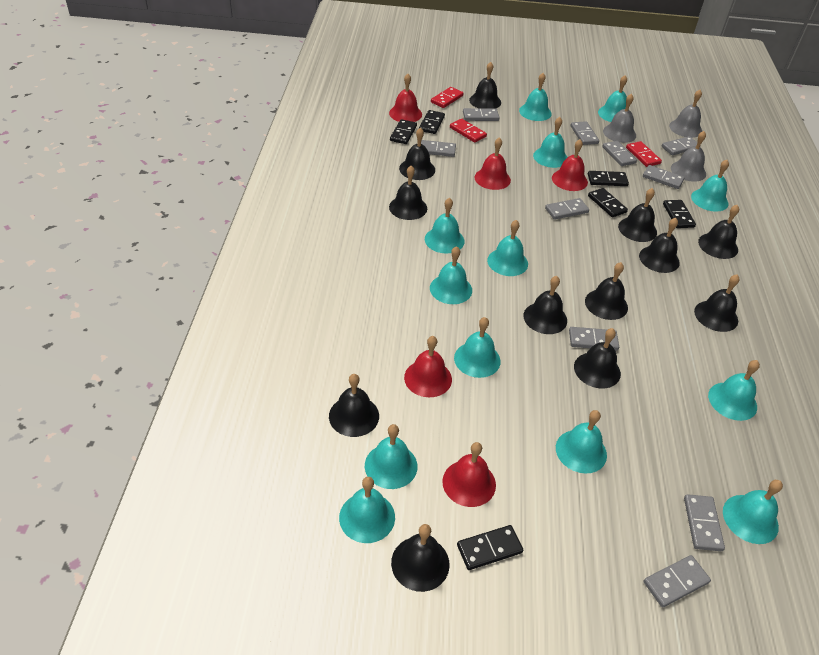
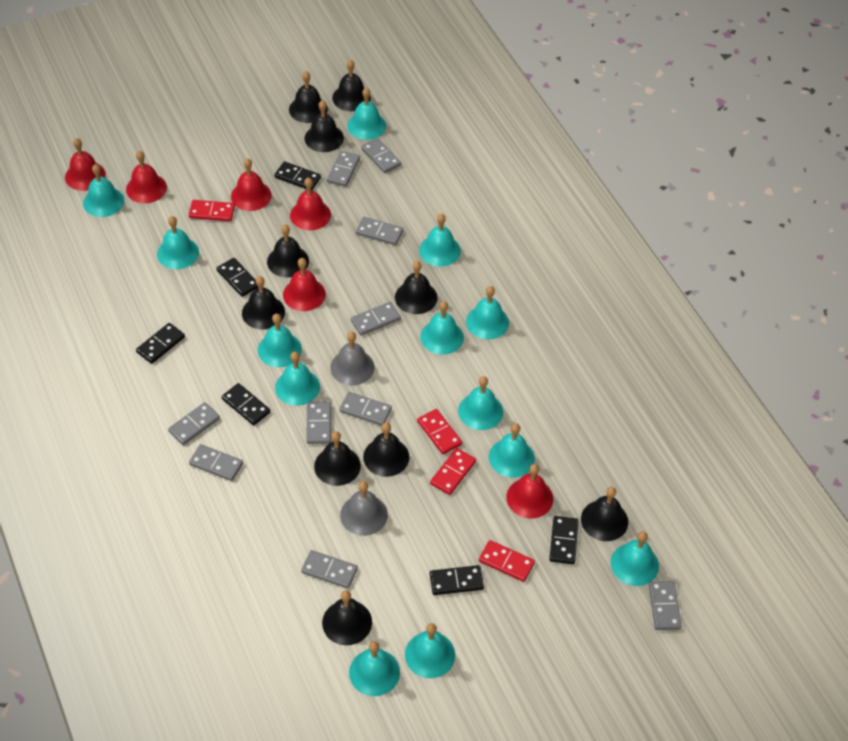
black bell: [329,374,379,437] [389,166,427,220] [391,524,450,592] [399,128,435,180] [469,62,501,108] [523,276,567,334] [574,328,621,388] [585,262,628,320] [618,188,657,242] [639,218,680,273] [694,274,740,332] [698,205,739,259] = 12 -> [242,276,285,330] [267,224,309,278] [289,71,328,123] [305,100,344,152] [314,431,361,486] [322,590,372,645] [332,59,371,111] [363,422,410,477] [395,261,438,314] [581,487,628,541] = 10
grey bell: [603,94,636,143] [669,90,702,138] [671,131,706,182] = 3 -> [330,332,375,385] [340,481,388,536] = 2
red bell: [389,74,422,122] [404,336,452,397] [442,442,496,507] [475,137,511,190] [552,139,588,191] = 5 -> [65,138,106,191] [126,151,167,203] [231,158,272,211] [283,258,326,311] [290,178,331,230] [506,464,553,518] = 6
red domino: [431,87,464,108] [450,119,487,143] [626,141,662,167] = 3 -> [189,200,235,221] [417,409,462,454] [430,448,476,495] [479,540,535,582] = 4

